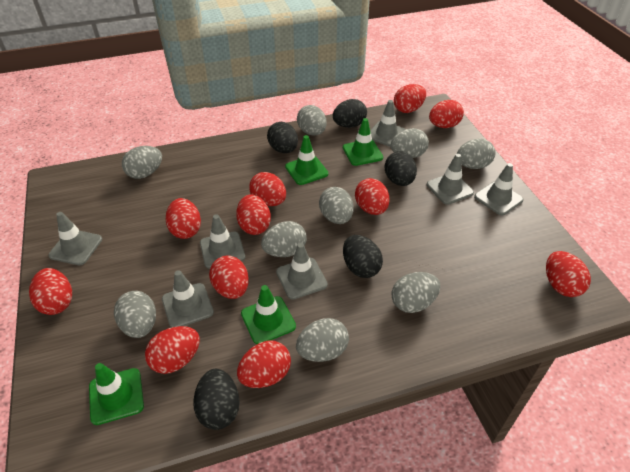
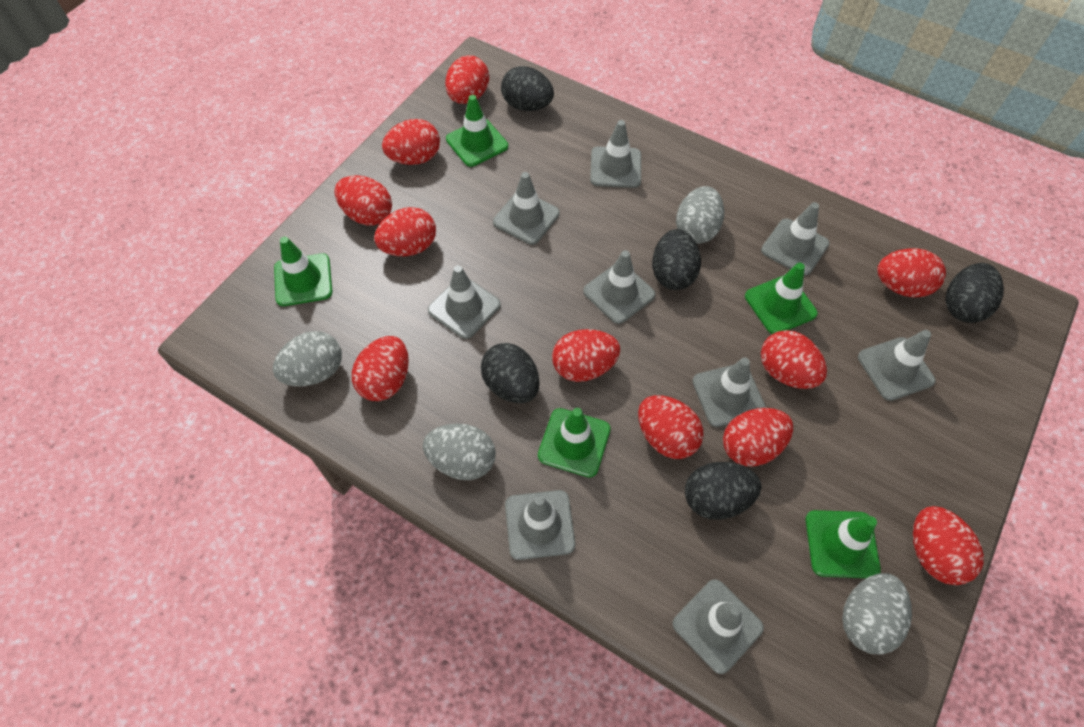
green traffic cone: [89,363,144,425] [241,285,296,344] [285,135,328,185] [343,118,383,166] = 4 -> [274,237,333,306] [446,95,508,167] [538,408,610,478] [745,263,818,334] [806,510,881,578] = 5
grey egg: [114,291,156,338] [122,146,162,179] [261,221,307,257] [296,318,349,362] [297,105,327,136] [319,187,353,224] [391,128,429,158] [392,272,440,313] [457,138,496,169] = 9 -> [273,331,342,387] [423,423,496,480] [676,186,724,244] [842,573,912,655] = 4
grey traffic cone: [48,212,102,265] [162,270,214,328] [200,214,245,269] [276,243,328,299] [370,100,406,147] [427,154,474,205] [474,163,523,215] = 7 -> [428,265,501,339] [493,172,560,245] [505,490,575,560] [583,250,655,324] [590,120,641,188] [672,579,764,674] [692,357,766,427] [761,202,830,276] [858,330,935,401] = 9

